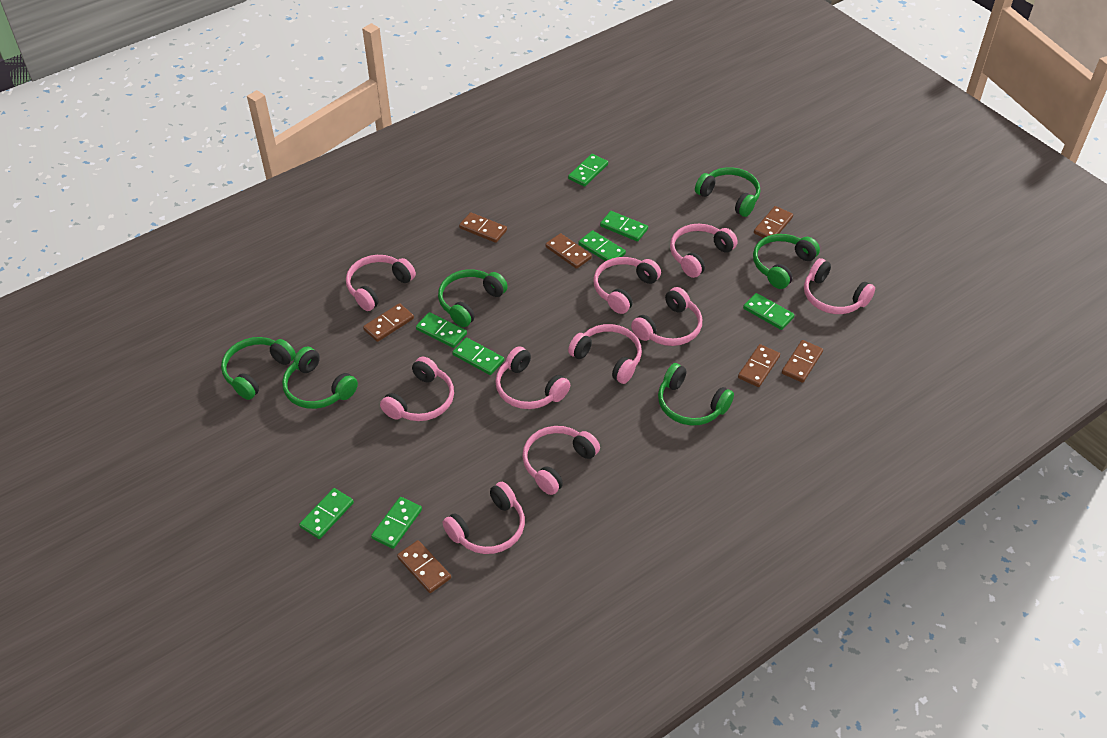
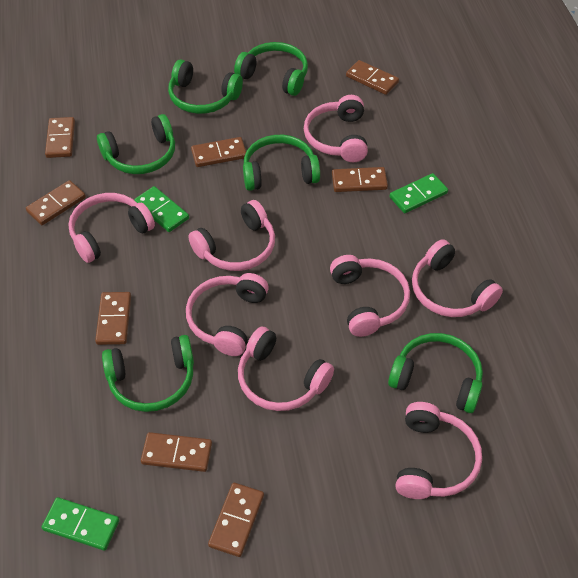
brown domino: [363,303,414,342] [397,540,451,593] [459,212,507,243] [546,233,592,269] [738,344,780,387] [754,206,793,238] [782,340,823,383] = 7 -> [26,180,86,225] [45,117,75,158] [95,292,131,345] [141,432,212,472] [191,137,246,167] [208,483,264,557] [332,167,388,192] [346,60,399,95] = 8
green domino: [299,488,354,539] [371,497,422,549] [416,312,467,348] [452,338,504,375] [568,154,608,187] [579,230,626,261] [600,211,648,242] [743,293,794,330] = 8 -> [41,497,119,551] [134,186,189,232] [390,173,448,213] = 3
pink headphones: [346,255,416,311] [380,357,454,421] [443,482,525,554] [495,346,570,409] [522,426,600,495] [568,324,642,384] [593,257,661,314] [631,287,702,346] [670,224,738,278] [804,258,875,314] = 10 -> [68,193,155,263] [186,273,269,356] [188,200,275,271] [238,327,334,411] [304,95,368,162] [330,255,410,337] [395,402,482,499] [412,239,503,317] = 8

